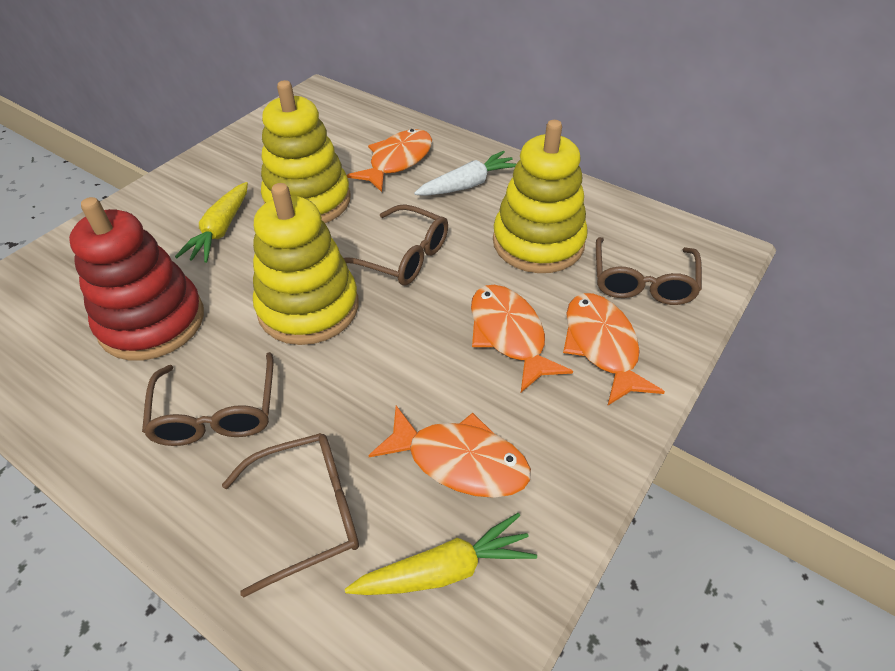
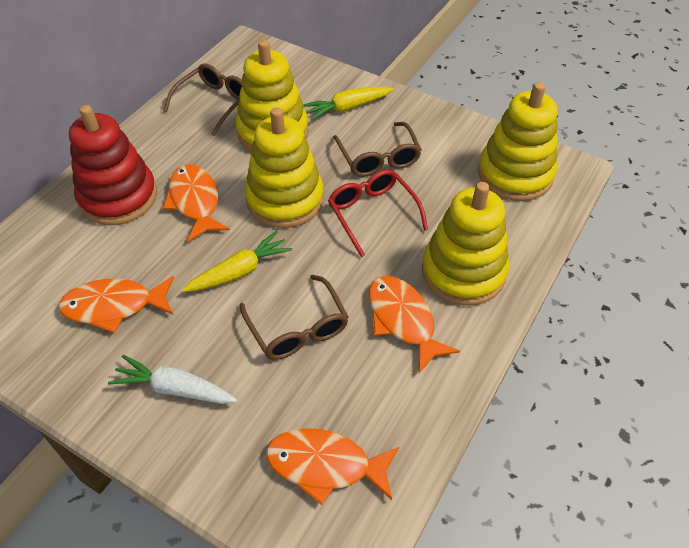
brown glasses: [142,352,274,446] [222,433,359,598] [343,204,448,285] [596,237,702,305] = 4 -> [163,63,242,136] [240,275,349,360] [333,122,422,177] = 3
red glasses: none = 0 -> [328,170,428,257] = 1
yellow stacking toy: [253,183,359,345] [261,80,351,223] [493,120,588,273] = 3 -> [236,40,309,152] [245,107,324,228] [422,182,509,305] [478,82,558,201] = 4

